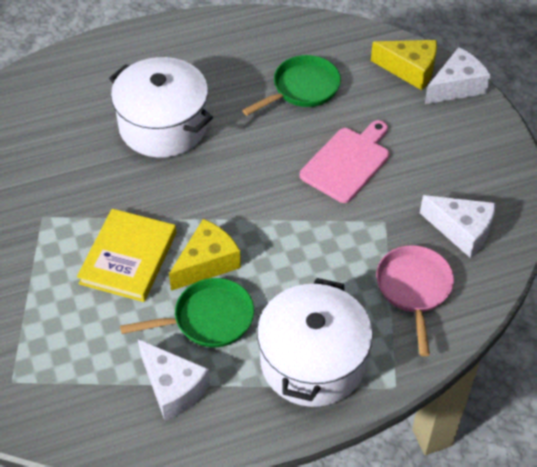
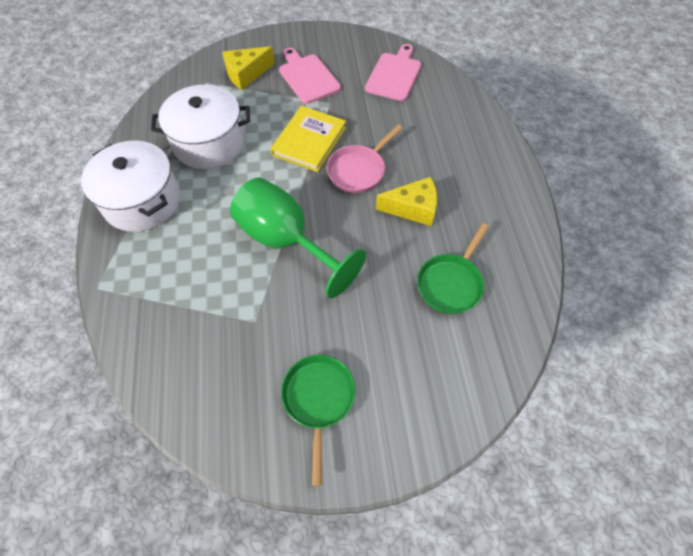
green goblet: none = 0 -> [230,177,366,298] = 1
pink cutting board: [300,120,390,203] = 1 -> [279,48,341,104] [365,44,421,101] = 2
white cheese: [138,339,210,421] [420,195,496,258] [425,47,491,104] = 3 -> none = 0

